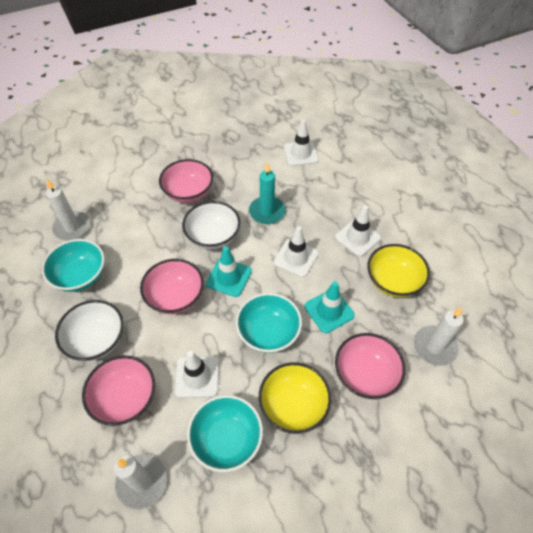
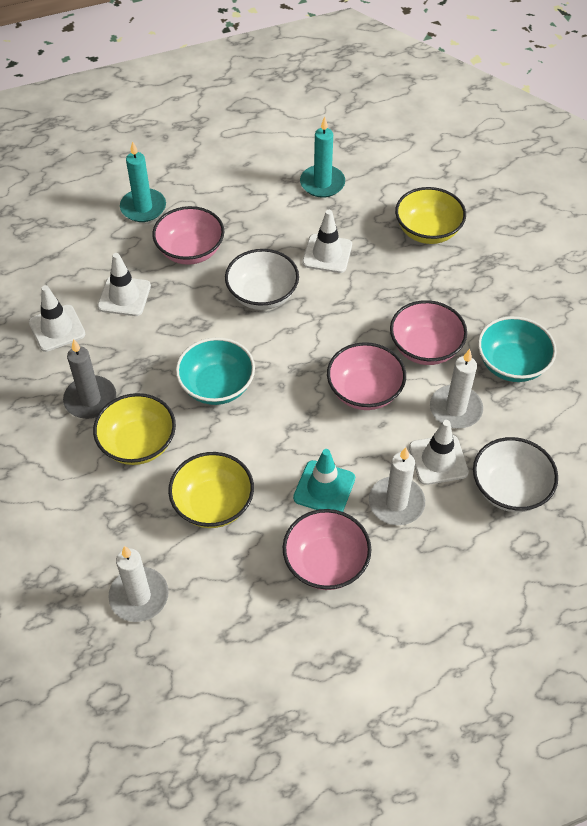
grey candle: none = 0 -> [63,339,116,419] = 1
turquoise bowl: [42,239,105,292] [187,395,263,472] [236,293,302,353] = 3 -> [176,337,255,405] [478,316,557,382] = 2
turquoise candle: [249,162,286,224] = 1 -> [120,141,166,222] [300,117,345,198] = 2
turquoise traffic cone: [206,246,252,297] [305,281,355,333] = 2 -> [293,449,355,512] = 1
yellow bowl: [259,362,331,434] [367,244,430,298] = 2 -> [93,393,176,465] [168,452,254,528] [395,187,466,244] = 3

